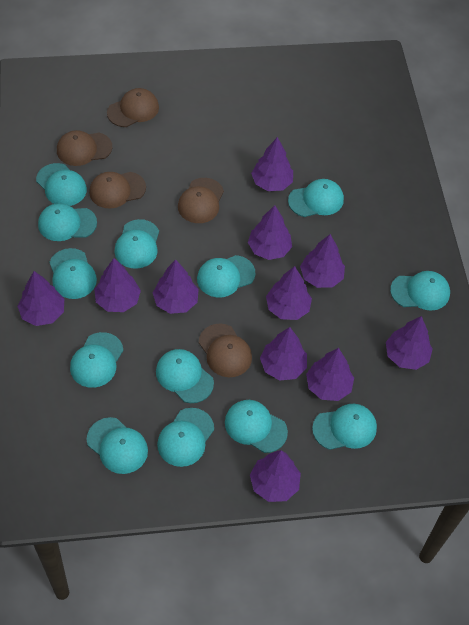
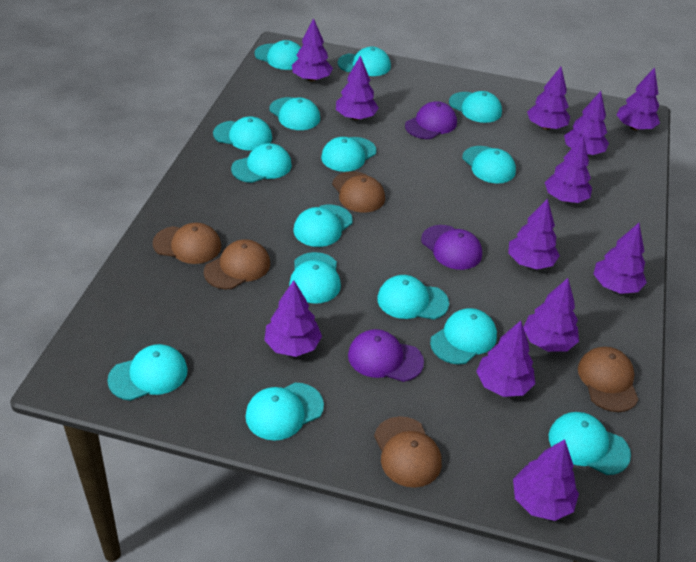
purple cap: none = 0 -> [348,329,424,382] [405,101,457,139] [421,225,482,270] = 3
purple tree: [17,271,64,326] [94,258,141,312] [153,259,199,314] [248,205,292,260] [250,450,301,502] [251,137,293,191] [260,327,307,381] [266,266,312,320] [300,234,345,288] [306,348,354,401] [386,316,433,370] = 11 -> [264,280,322,357] [292,18,333,82] [336,56,379,120] [476,321,535,397] [508,198,560,269] [513,439,579,521] [523,278,579,352] [527,67,570,130] [545,136,592,203] [564,91,609,155] [594,223,647,294] [617,67,660,130] = 12
turquoise cap: [36,163,87,206] [38,203,97,241] [49,248,97,299] [70,332,123,388] [87,417,148,474] [114,219,159,269] [156,349,214,403] [157,408,214,467] [197,255,255,297] [225,400,288,453] [288,179,344,217] [312,404,377,450] [390,271,450,311] = 13 -> [107,344,188,401] [213,116,272,151] [231,143,292,183] [245,383,324,440] [254,40,301,70] [269,97,320,130] [289,252,341,304] [293,204,353,247] [321,137,377,172] [338,47,391,76] [377,275,449,320] [430,308,497,365] [449,91,502,123] [462,146,516,184] [549,412,631,475] = 15

